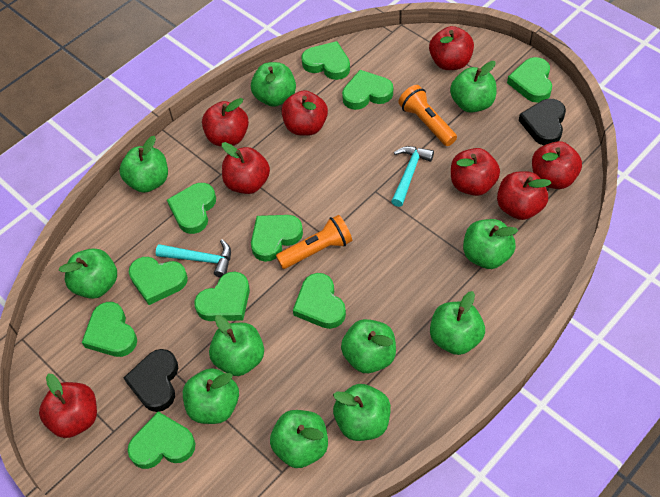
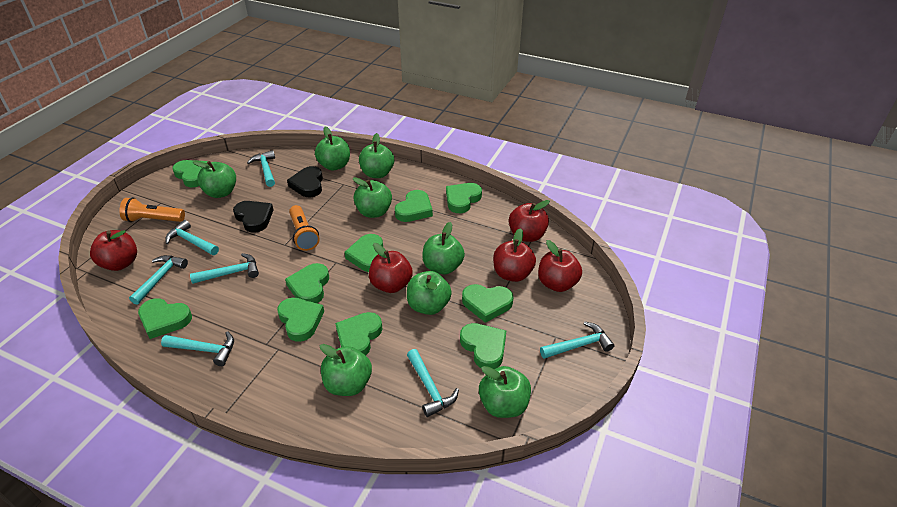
green apple: [59,248,117,299] [120,136,168,193] [183,368,239,424] [209,315,264,376] [251,62,296,107] [270,410,328,468] [333,384,391,441] [341,319,396,373] [430,291,485,355] [450,61,496,113] [463,219,518,269] = 11 -> [193,161,236,198] [315,127,350,170] [320,344,372,396] [353,177,392,218] [359,133,394,178] [407,271,452,315] [422,222,465,274] [479,366,531,418] = 8
red apple: [39,373,97,438] [202,98,249,146] [222,142,270,194] [281,90,328,136] [429,26,474,70] [451,148,500,196] [497,171,551,220] [532,141,582,189] = 8 -> [90,230,137,271] [369,243,413,293] [493,228,536,282] [509,200,550,242] [538,240,582,292] = 5
turquoise hammer: [156,239,231,278] [391,146,434,207] = 2 -> [129,255,188,305] [161,331,234,366] [165,220,219,255] [190,253,259,284] [247,150,275,187] [407,349,459,417] [540,321,614,359] = 7

